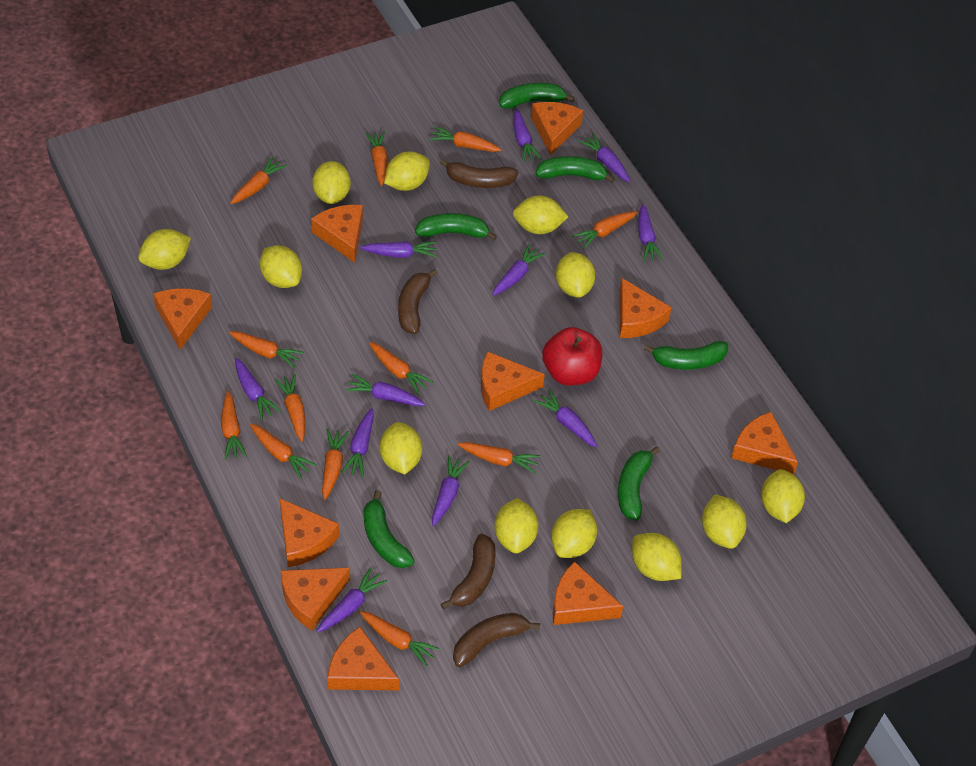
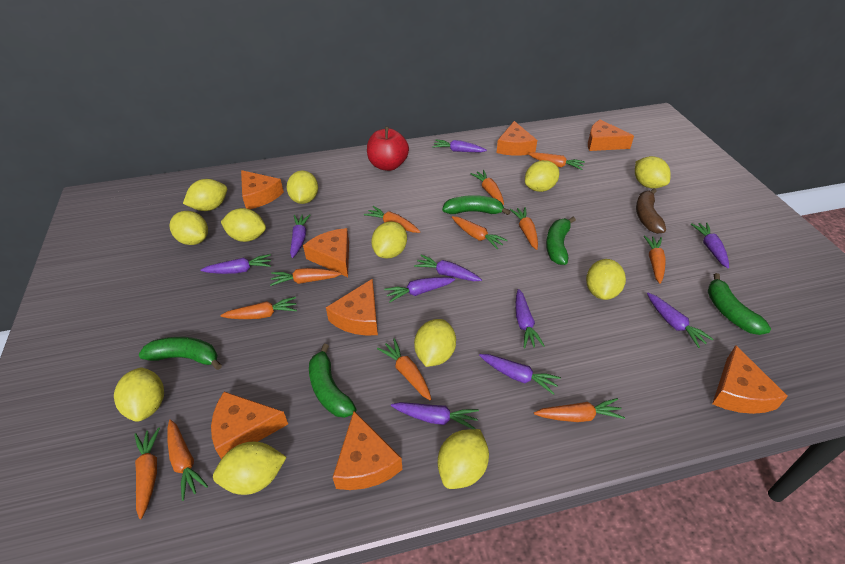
brown banana: [398,269,438,334] [439,158,518,188] [441,534,496,610] [453,613,540,667] = 4 -> [636,188,666,234] = 1
green banana: [364,490,415,568] [415,213,497,240] [499,83,575,109] [535,156,615,183] [618,447,660,521] [644,341,728,370] = 6 -> [139,337,222,370] [309,344,357,418] [442,195,511,215] [546,217,576,265] [708,273,771,335] = 5
orange cheese: [153,288,212,350] [280,498,339,567] [281,568,350,631] [311,205,363,263] [327,627,399,690] [481,352,545,411] [531,102,583,156] [552,562,623,625] [619,278,672,338] [731,412,798,475] = 10 -> [211,392,288,459] [241,170,284,209] [303,228,349,277] [326,279,378,336] [333,411,402,490] [497,121,537,156] [588,120,634,151] [712,345,788,414] = 8
purple carrot: [235,358,281,420] [317,568,387,632] [341,408,374,477] [345,374,425,406] [360,241,437,258] [432,455,470,526] [492,244,545,296] [514,109,541,162] [534,390,597,447] [578,133,630,183] [638,204,663,261] = 11 -> [200,254,271,274] [290,214,310,258] [384,277,455,302] [391,402,479,429] [414,255,482,281] [432,140,487,152] [479,354,561,395] [515,289,545,348] [647,293,713,348] [691,223,729,268] = 10

